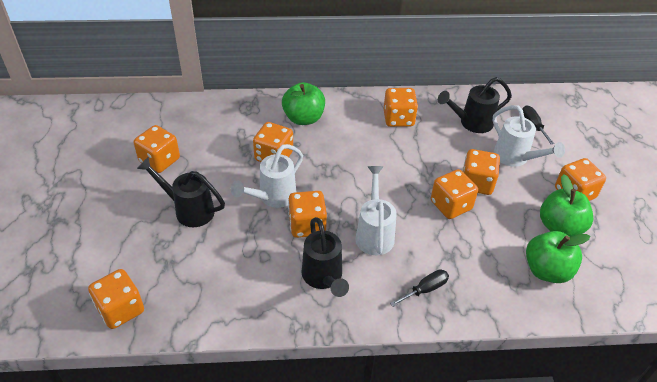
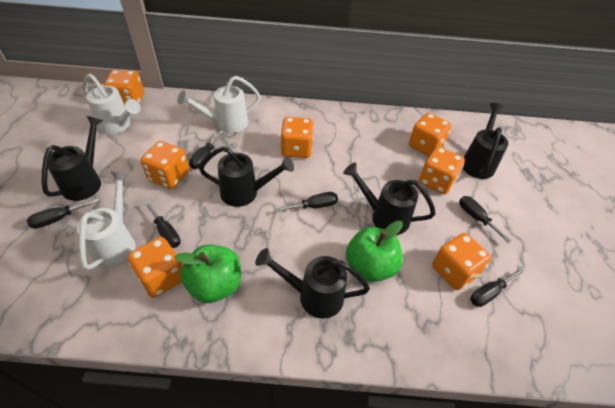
black screwdriver: [390,269,449,307] [522,106,554,144] = 2 -> [27,198,100,229] [144,201,181,248] [189,131,224,169] [277,192,338,212] [459,196,511,243] [470,268,524,307] = 6
black watering can: [137,157,225,227] [301,217,349,297] [438,77,512,133] = 3 -> [41,116,103,201] [199,146,294,207] [255,248,370,319] [343,163,436,235] [463,103,508,179] = 5
green apple: [282,82,325,125] [526,231,590,283] [540,174,593,237] = 3 -> [174,244,241,303] [346,221,403,282] = 2
orange dice: [88,269,144,329] [134,125,180,173] [253,122,293,162] [288,191,327,238] [384,88,418,127] [431,169,478,219] [462,149,500,195] [555,158,606,201] = 8 -> [104,70,144,105] [127,237,182,298] [140,141,189,189] [280,117,314,158] [409,113,452,156] [419,147,465,194] [432,233,492,290] = 7

